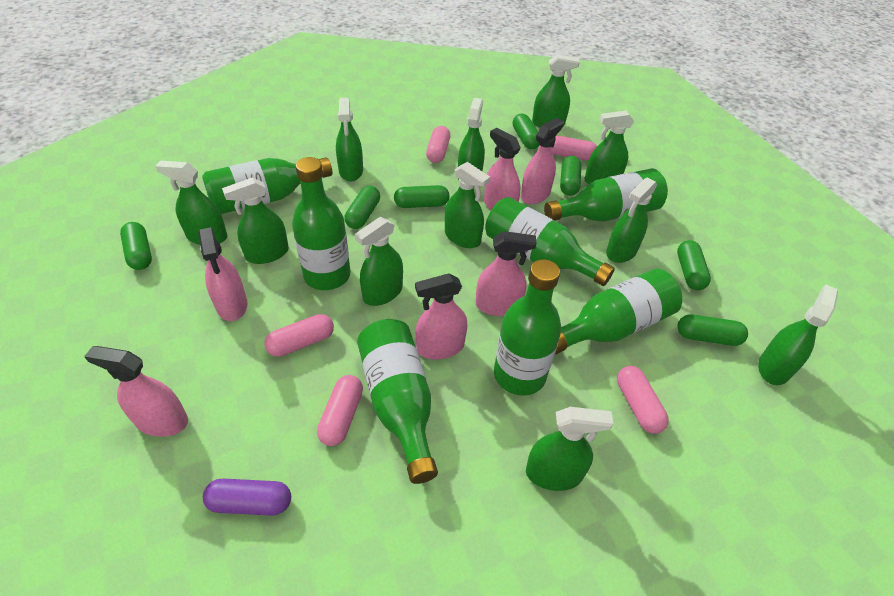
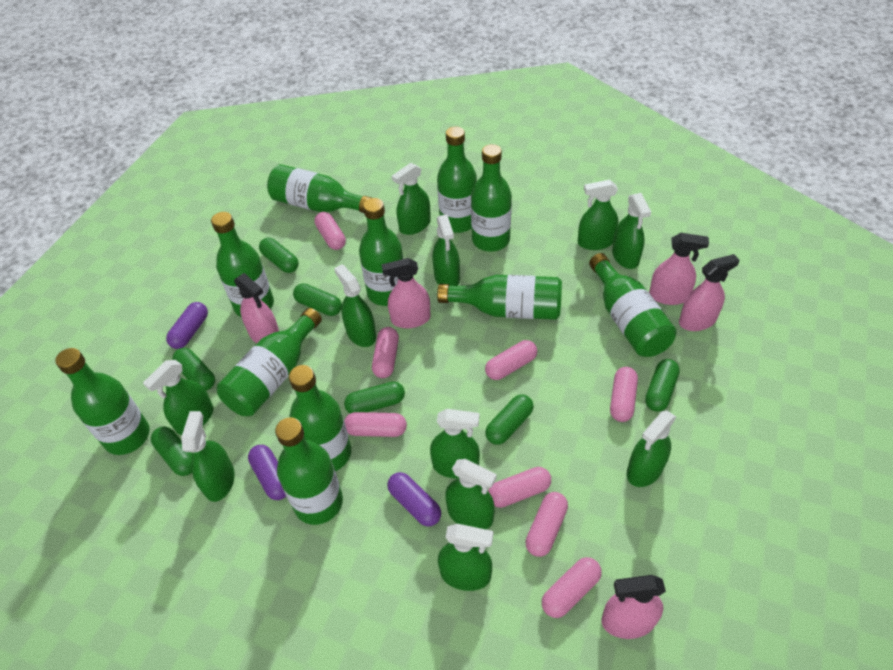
green bottle: [202,158,332,214] [292,157,351,290] [357,319,438,484] [485,197,615,286] [494,259,561,396] [544,168,668,221] [555,269,682,354] = 7 -> [55,348,149,455] [211,212,274,317] [217,308,322,416] [267,164,372,213] [275,417,343,525] [289,365,351,471] [359,198,404,306] [437,126,477,233] [437,275,562,320] [471,144,512,252] [589,253,677,357] = 11
pink capsule: [264,314,334,357] [317,375,363,446] [426,126,450,163] [551,136,597,161] [617,366,669,434] = 5 -> [314,212,346,250] [344,412,407,437] [372,327,399,378] [485,340,537,380] [488,467,551,508] [525,492,568,557] [542,557,602,618] [610,367,638,422] = 8
pink spray bottle: [84,346,188,437] [198,227,248,321] [415,273,467,360] [476,231,536,316] [484,128,521,210] [521,118,564,204] = 6 -> [234,273,279,343] [382,258,431,328] [601,575,666,639] [649,233,709,305] [679,254,739,331] = 5
purple capsule: [203,478,291,516] = 1 -> [166,302,208,349] [248,445,286,500] [387,472,441,527] = 3

